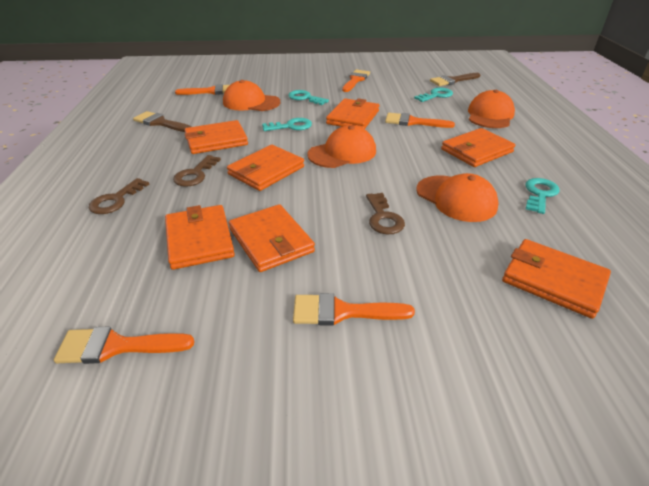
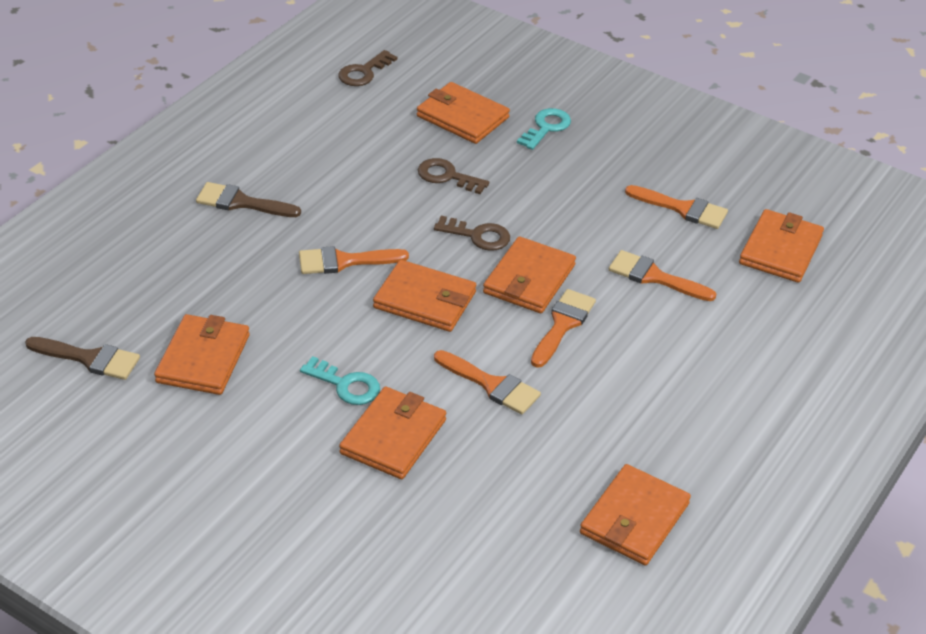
orange cap: [223,80,280,111] [307,125,376,168] [416,173,499,222] [468,90,515,128] = 4 -> none = 0
turquoise key: [262,118,312,131] [288,90,329,105] [414,88,453,102] [525,178,560,214] = 4 -> [300,356,380,405] [517,108,571,150] = 2

